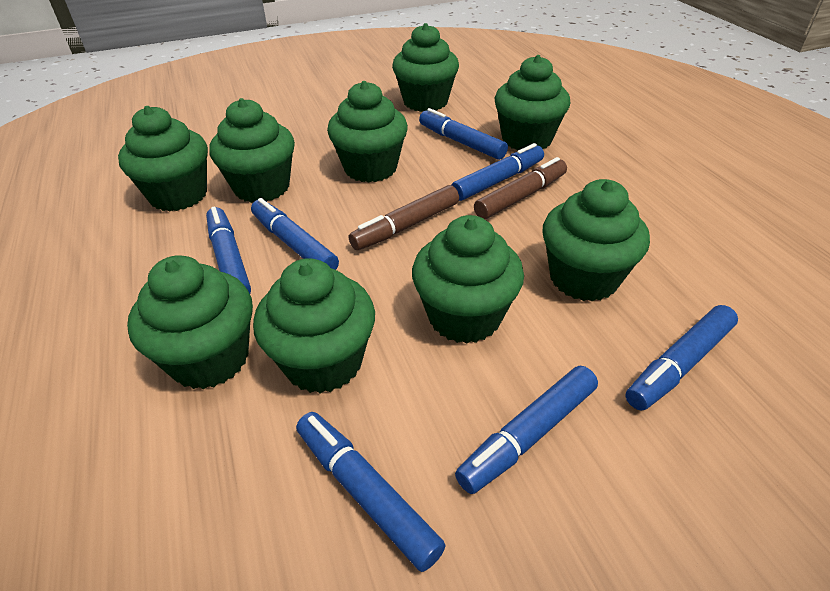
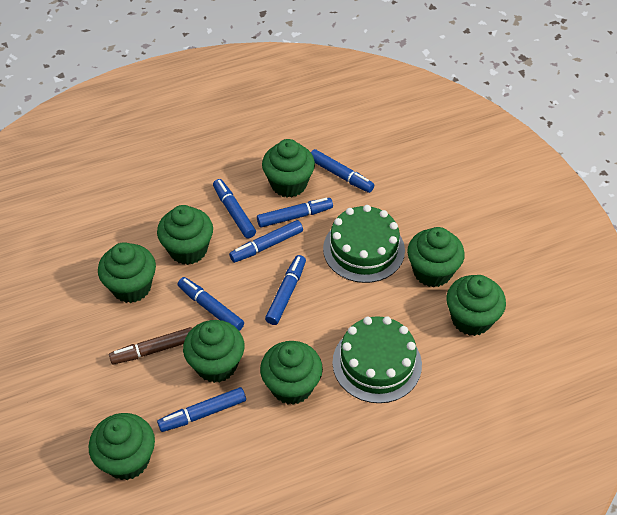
brown marker: [349,185,459,250] [474,157,567,219] = 2 -> [109,327,192,365] = 1
green cake: none = 0 -> [323,205,405,283] [332,316,422,403] = 2
green cupcake: [118,106,208,212] [127,255,253,389] [209,98,295,203] [253,258,375,393] [327,81,408,183] [392,23,459,112] [412,215,524,344] [495,55,571,150] [543,179,650,302] = 9 -> [89,413,155,480] [98,242,156,303] [157,205,213,265] [183,320,244,383] [260,341,323,405] [262,139,315,198] [407,227,465,287] [446,275,506,336] = 8

